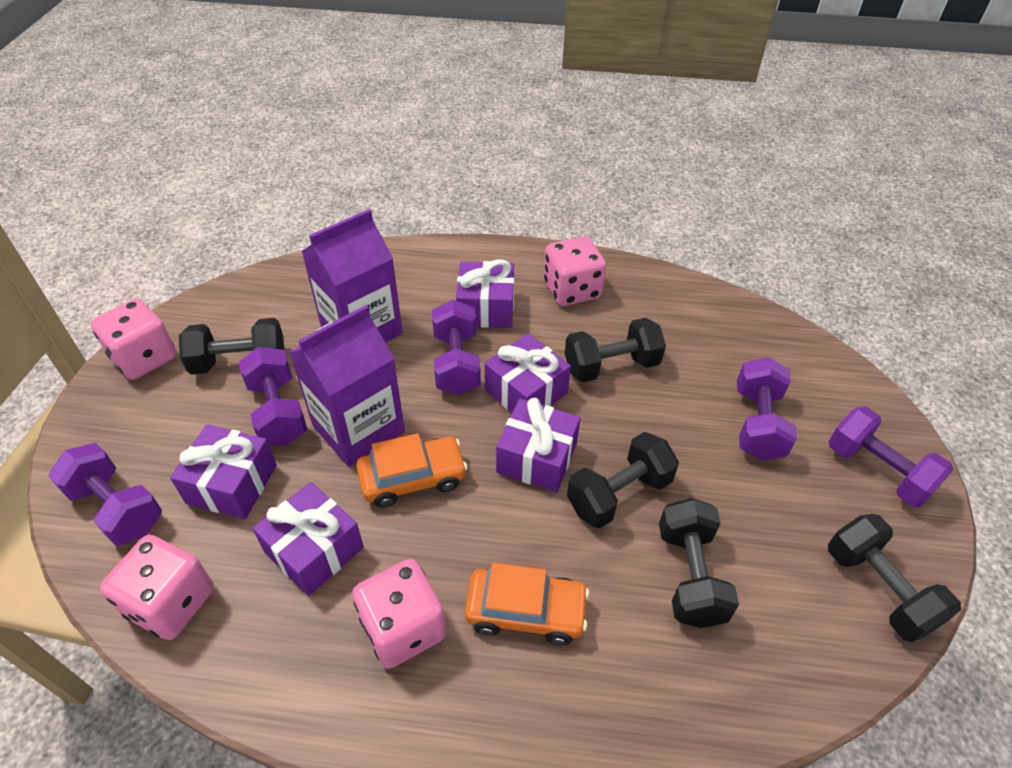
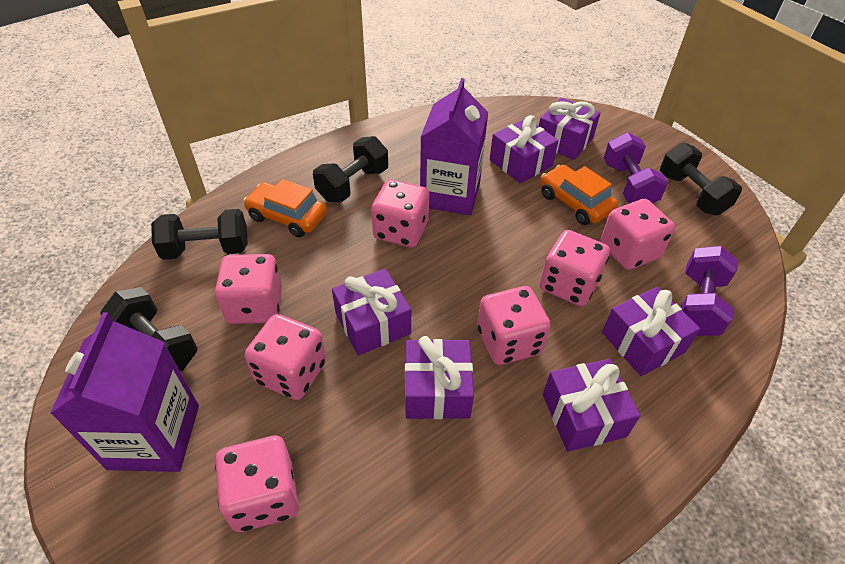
black dumbbell: [179,318,284,375] [565,318,666,382] [567,432,679,528] [659,498,739,628] [828,514,961,642] = 5 -> [100,287,198,371] [151,209,248,260] [313,136,388,202] [660,142,742,216] = 4
pink dice: [91,299,177,380] [100,535,214,640] [352,559,446,668] [544,236,606,306] = 4 -> [215,254,282,324] [215,436,299,532] [245,314,326,400] [371,180,429,248] [477,286,551,365] [540,230,610,306] [601,199,675,270] = 7
purple dumbbell: [48,443,162,546] [238,347,307,445] [432,300,481,395] [737,357,797,461] [828,406,953,507] = 5 -> [604,132,668,203] [681,246,738,336] = 2
purple gift: [170,424,277,519] [252,482,364,596] [456,259,514,328] [485,334,571,413] [496,398,581,493] = 5 -> [332,269,411,356] [405,336,474,419] [490,115,559,183] [539,98,601,160] [543,359,641,452] [602,287,700,376] = 6

